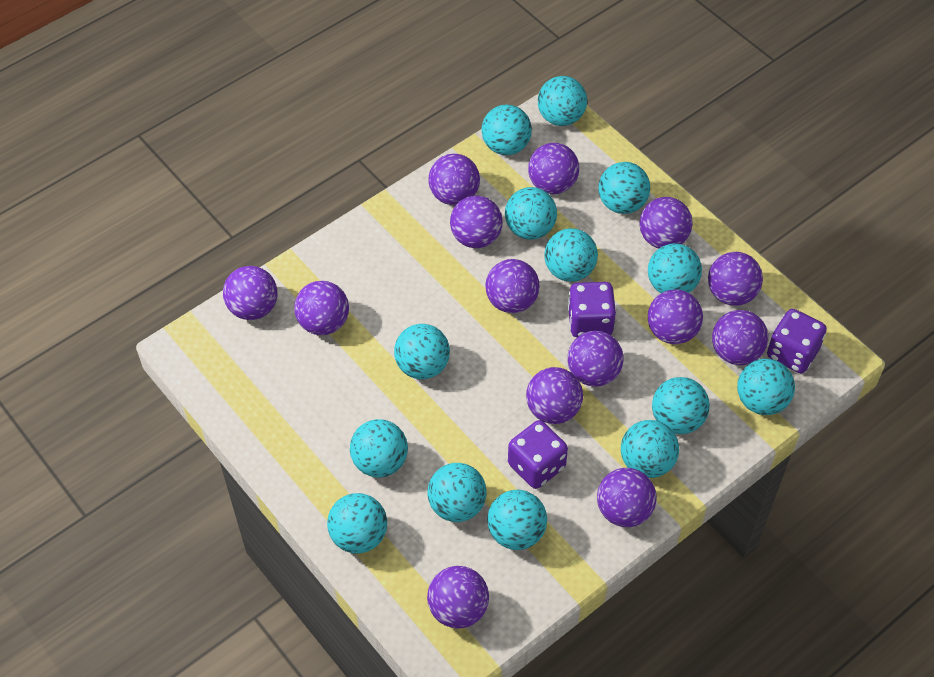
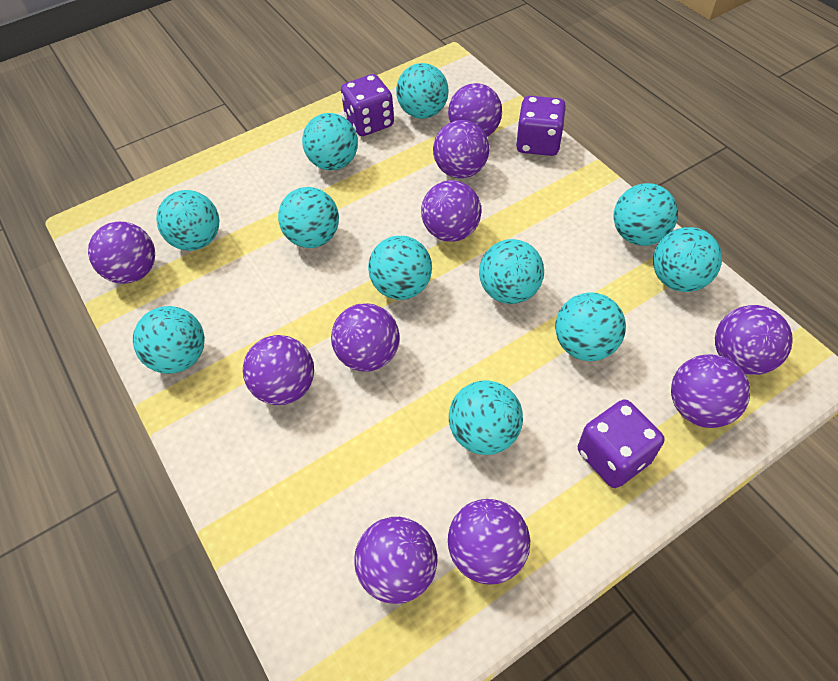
purple ball: [223,266,277,320] [294,281,349,335] [427,566,489,629] [428,154,480,205] [450,196,503,248] [485,259,540,313] [526,367,583,424] [528,143,579,194] [568,331,623,387] [597,468,657,527] [639,197,693,249] [648,289,703,344] [708,252,763,306] [712,310,768,365] = 14 -> [88,222,155,284] [243,335,314,405] [331,303,400,372] [354,517,437,604] [421,180,482,242] [433,120,489,178] [448,83,502,137] [448,499,530,585] [671,354,750,428] [715,305,793,375] = 10
turquoise ball: [327,493,387,554] [350,419,408,478] [394,324,450,379] [427,463,487,522] [481,105,532,155] [487,490,547,550] [505,187,557,240] [538,76,587,126] [544,228,598,282] [598,162,650,214] [621,420,679,478] [648,243,702,293] [652,377,710,434] [737,359,795,415] = 14 -> [133,306,205,374] [156,190,219,251] [278,187,339,248] [302,113,358,170] [368,236,432,300] [396,63,448,119] [449,380,523,455] [479,239,544,304] [555,293,626,361] [613,183,678,246] [653,227,722,292] = 11

